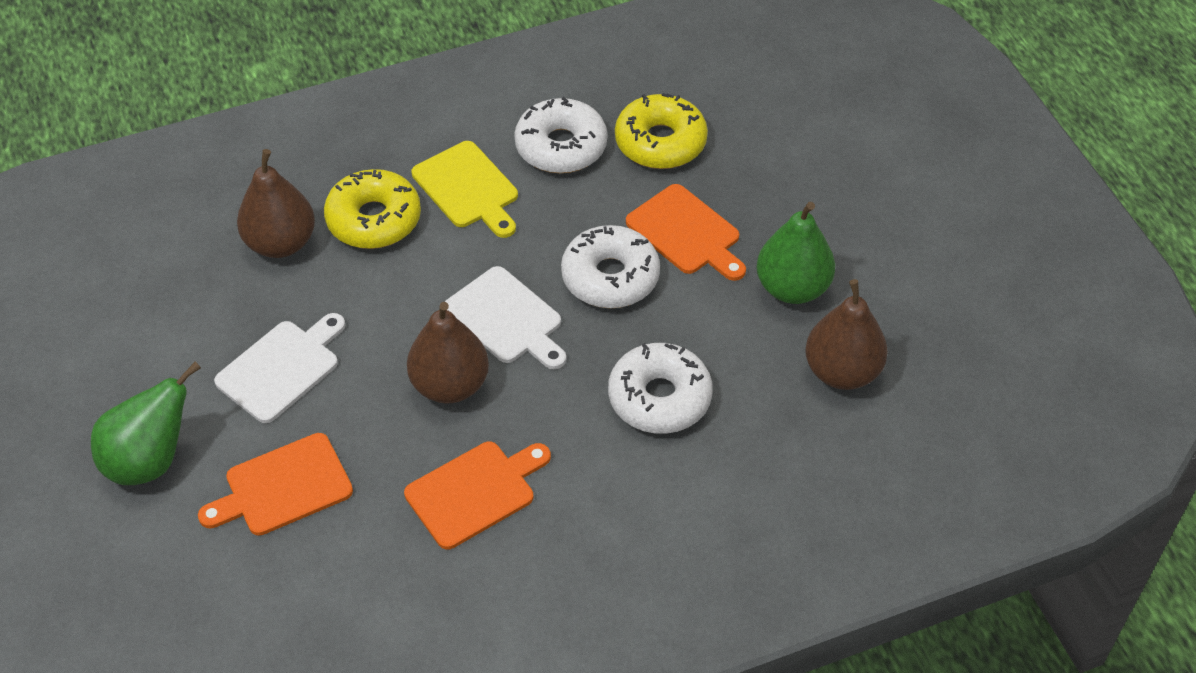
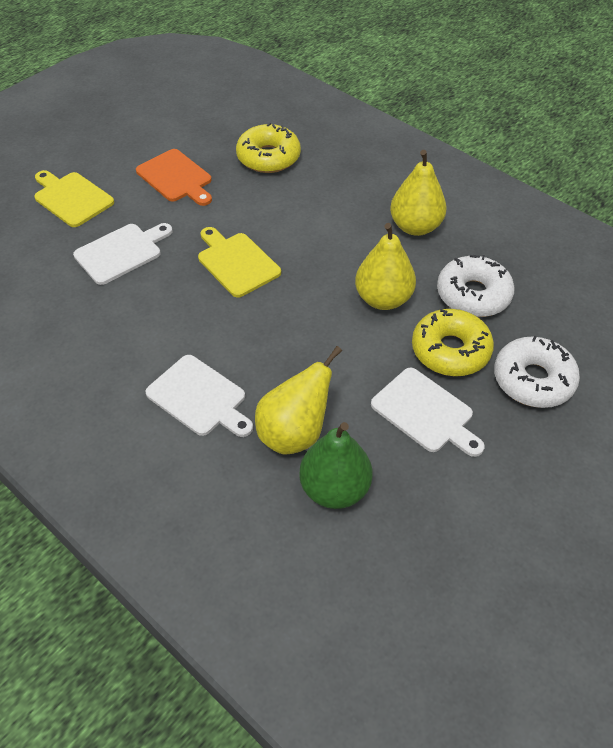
brown pear: [237,149,315,258] [407,302,489,404] [805,279,888,390] = 3 -> none = 0
green pear: [91,361,201,485] [757,202,835,304] = 2 -> [299,422,372,509] = 1
orange cutting board: [198,433,353,536] [404,442,551,549] [626,184,746,281] = 3 -> [136,149,212,206] = 1
white cutting board: [214,313,345,423] [445,266,566,369] = 2 -> [73,223,173,285] [145,355,253,437] [371,368,485,457] = 3
white donut: [514,97,607,173] [561,225,660,308] [608,343,713,434] = 3 -> [437,255,515,317] [494,336,580,408] = 2
yellow cutting board: [412,141,518,238] = 1 -> [34,170,114,227] [198,227,281,298] = 2
yellow pear: none = 0 -> [255,346,342,455] [355,223,416,310] [390,150,447,236] = 3

